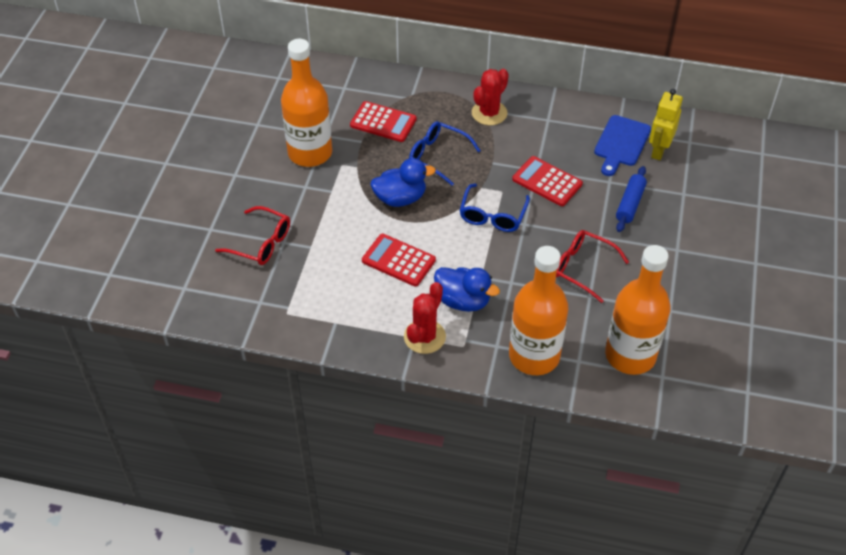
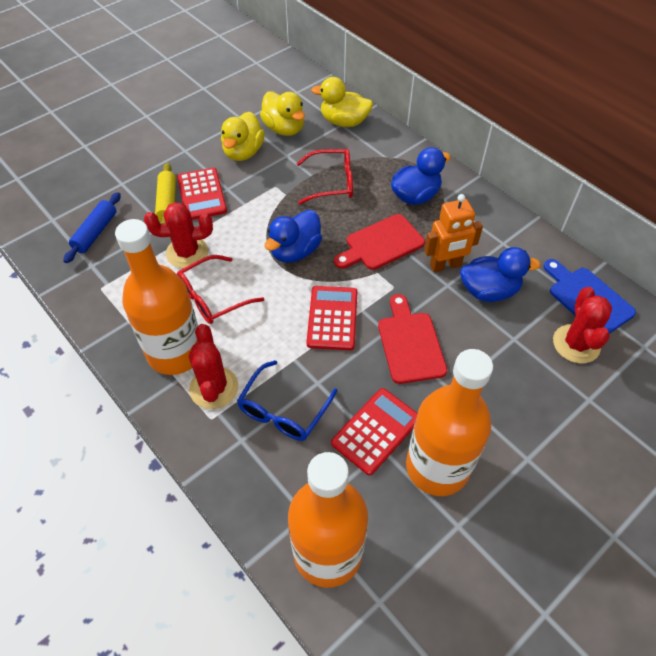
blue duck: [370,158,436,207] [434,267,500,312] = 2 -> [265,210,322,263] [391,147,451,205] [460,247,541,302] = 3
blue glasses: [409,121,481,185] [460,183,530,232] = 2 -> [237,360,337,441] = 1
orange robot: none = 0 -> [424,194,483,272] = 1
red cactus: [404,282,446,354] [472,69,509,125] = 2 -> [144,202,213,268] [189,324,238,409] [553,287,612,364] = 3
red cutting board: none = 0 -> [334,214,425,270] [378,294,447,384] = 2
yellow duck: none = 0 -> [221,112,265,161] [260,92,305,136] [311,77,373,127] = 3
yellow robot: [649,89,683,160] = 1 -> none = 0
yellow rolling pin: none = 0 -> [155,163,176,224] = 1

